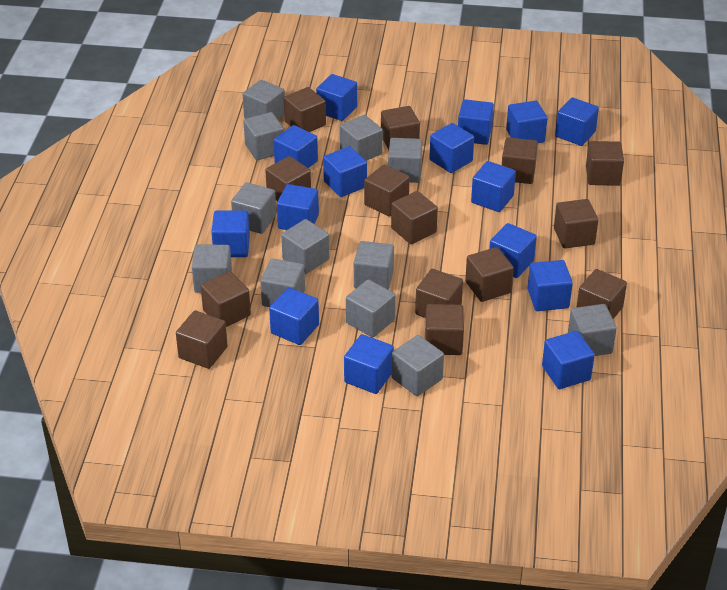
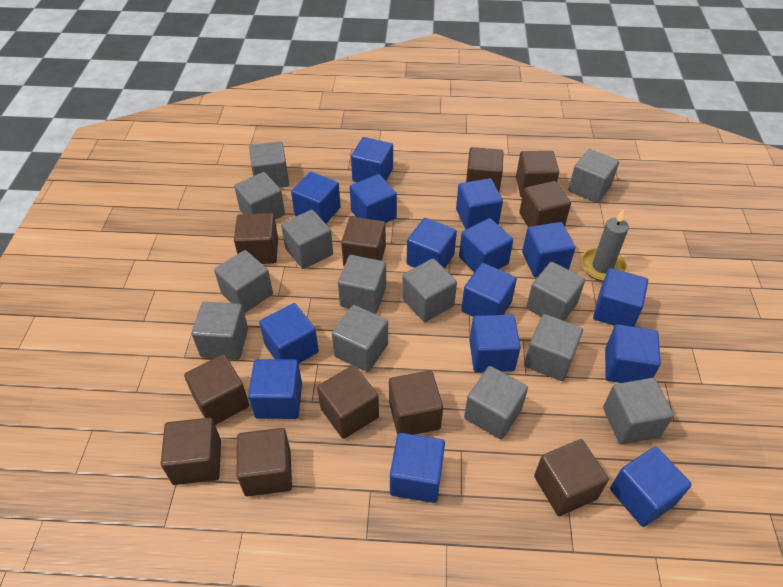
brown cube: [176,310,228,369] [201,271,251,327] [265,156,311,201] [284,87,326,132] [364,165,409,217] [381,106,420,150] [391,191,438,244] [415,269,463,318] [425,304,464,355] [465,247,514,302] [502,137,538,184] [554,199,598,248] [576,269,627,319] [586,141,624,186] = 14 -> [161,418,221,485] [184,354,249,425] [234,213,278,264] [236,428,292,496] [317,365,379,439] [341,217,386,266] [389,371,443,435] [466,147,504,192] [516,151,559,197] [519,181,571,227] [534,439,609,516] = 11
grey candle: none = 0 -> [581,209,629,281] = 1
grey cube: [192,245,232,293] [231,182,276,234] [243,80,285,119] [243,112,284,160] [260,258,305,307] [281,219,329,274] [340,115,383,161] [346,279,395,338] [354,241,394,290] [388,138,422,183] [392,335,444,396] [568,304,617,356] = 12 -> [192,302,248,360] [214,250,273,313] [234,172,285,220] [249,141,289,188] [281,210,333,269] [332,305,388,372] [338,255,386,314] [402,258,457,322] [464,366,528,439] [524,314,583,381] [526,262,585,321] [568,149,619,203] [603,378,674,444] = 13

